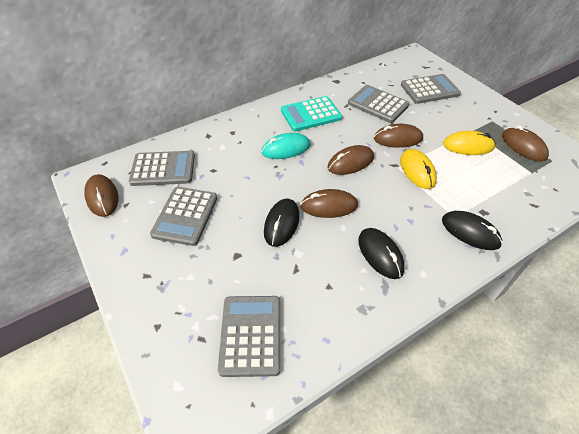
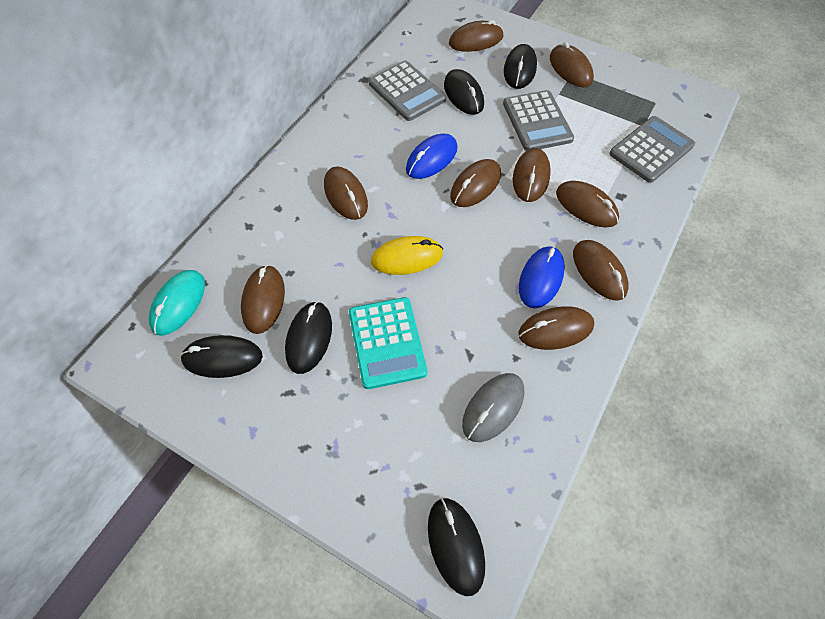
black mouse: [264,199,299,247] [358,228,405,279] [442,211,503,250] = 3 -> [180,335,263,378] [285,301,332,374] [428,497,485,596] [444,69,484,115] [504,44,537,89] = 5
blue mouse: none = 0 -> [406,134,457,179] [519,246,565,308] = 2
brown mouse: [84,174,119,217] [300,189,358,218] [328,145,374,175] [374,124,423,148] [502,125,549,162] = 5 -> [241,265,285,334] [324,166,368,220] [449,20,504,52] [450,159,501,207] [513,148,551,202] [518,306,594,350] [550,42,594,87] [556,181,619,227] [573,240,629,301] = 9
grey calculator: [129,151,195,186] [150,187,217,246] [218,296,280,377] [348,85,410,123] [401,74,461,104] = 5 -> [369,61,446,121] [503,90,574,151] [609,116,695,183] = 3
grey mouse: none = 0 -> [462,373,524,442] = 1
yellow mouse: [400,149,437,189] [443,131,496,155] = 2 -> [371,236,443,275] = 1

